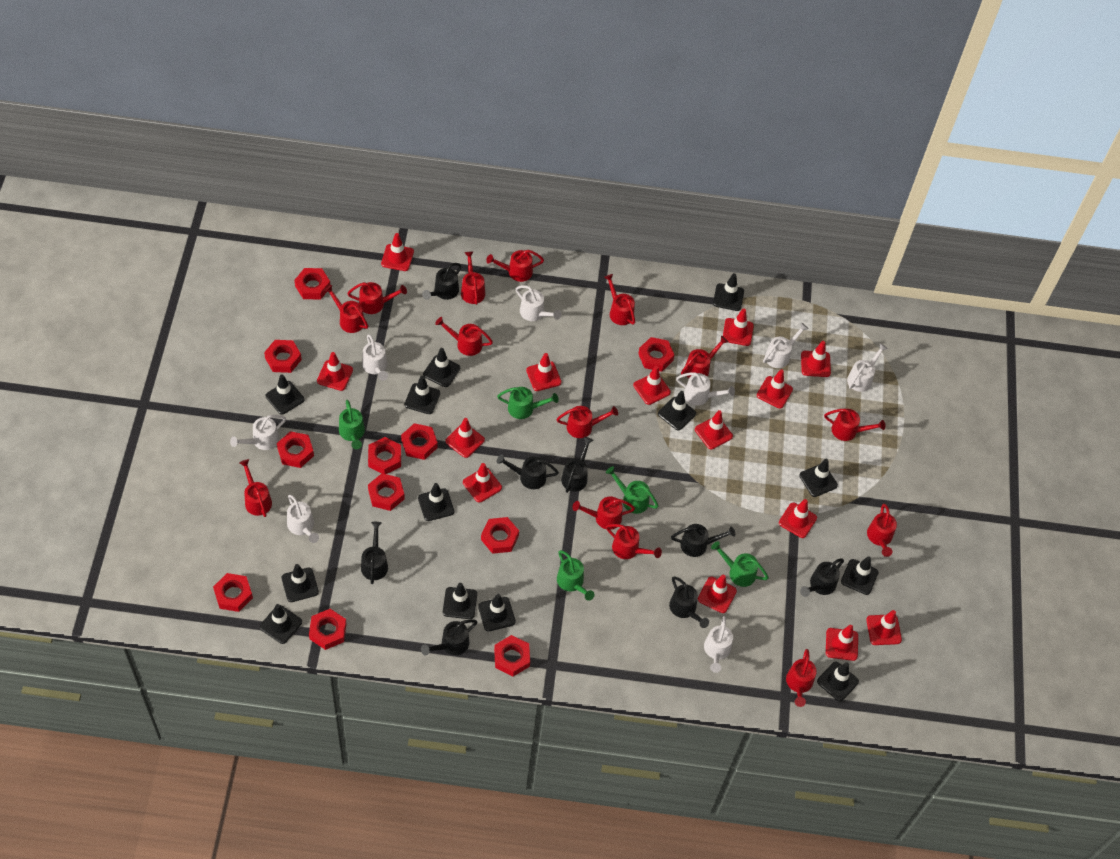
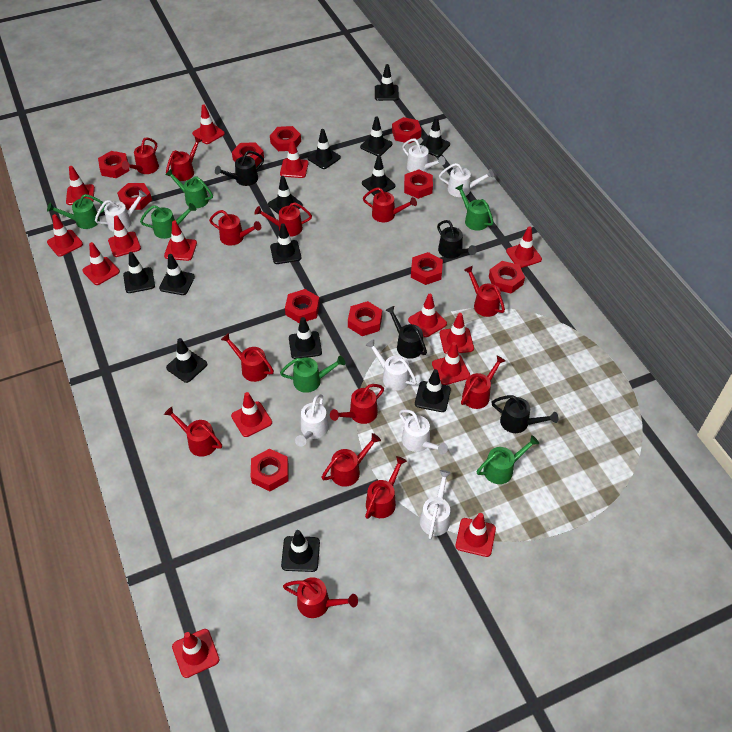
black watering can: [361,522,388,584] [421,620,477,656] [422,263,461,300] [497,454,559,489] [561,437,593,493] [669,577,709,628] [671,524,735,557] [800,558,844,597] = 8 -> [215,150,264,186] [385,306,427,359] [437,220,477,259] [491,395,558,433] = 4
green watering can: [339,400,365,449] [497,387,559,419] [557,550,595,601] [606,466,659,514] [711,541,768,587] = 5 -> [47,194,106,229] [140,203,196,239] [165,169,213,208] [280,356,345,393] [455,184,494,231] [477,435,539,484] = 6
red watering can: [239,459,272,517] [324,285,368,333] [347,282,407,314] [435,317,493,356] [461,251,485,305] [486,250,544,282] [557,406,618,438] [573,497,635,530] [604,274,635,325] [606,524,662,559] [681,336,728,378] [786,649,817,707] [824,409,885,441] [867,504,897,557] = 14 -> [122,137,159,174] [164,407,222,457] [166,137,203,181] [209,210,261,246] [221,333,274,382] [255,202,312,237] [283,577,358,618] [322,433,381,487] [330,384,384,424] [363,187,417,222] [365,456,407,519] [461,355,506,409] [464,266,505,317] = 13
white watering can: [230,415,286,450] [287,494,319,543] [362,334,388,381] [516,285,561,321] [676,372,735,405] [704,616,733,673] [763,323,809,368] [847,343,888,392] = 8 -> [95,190,147,232] [295,394,329,447] [365,339,417,391] [399,409,448,454] [402,138,445,172] [420,470,451,540] [439,163,494,197] = 7

